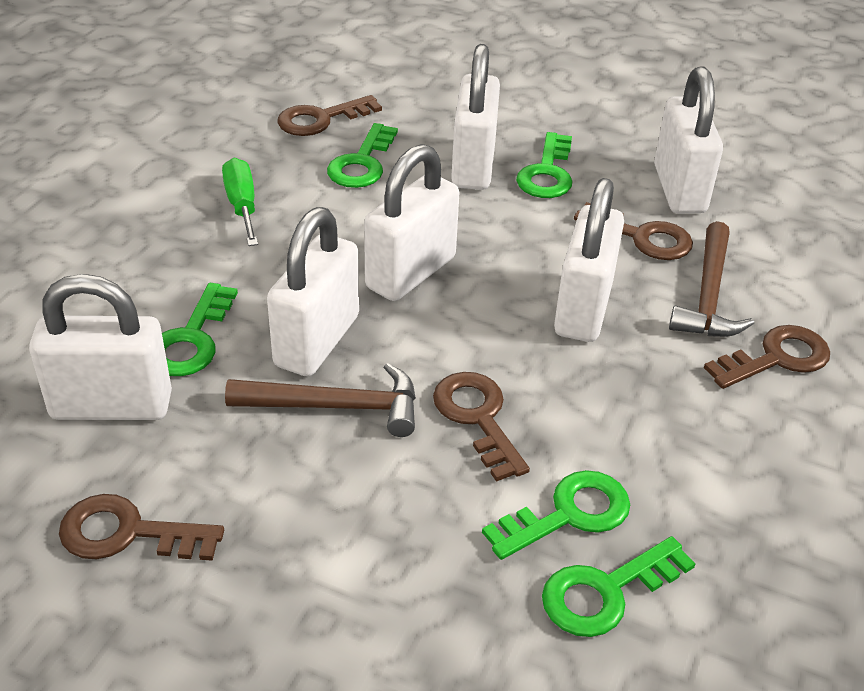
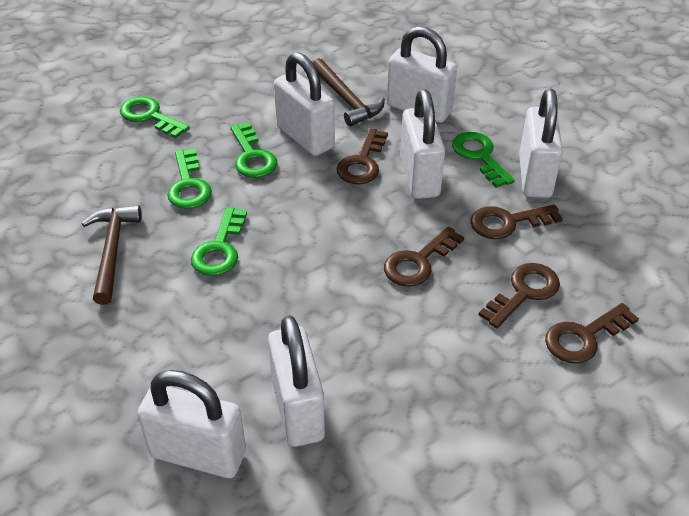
green screwdriver: [222,158,258,246] = 1 -> none = 0

